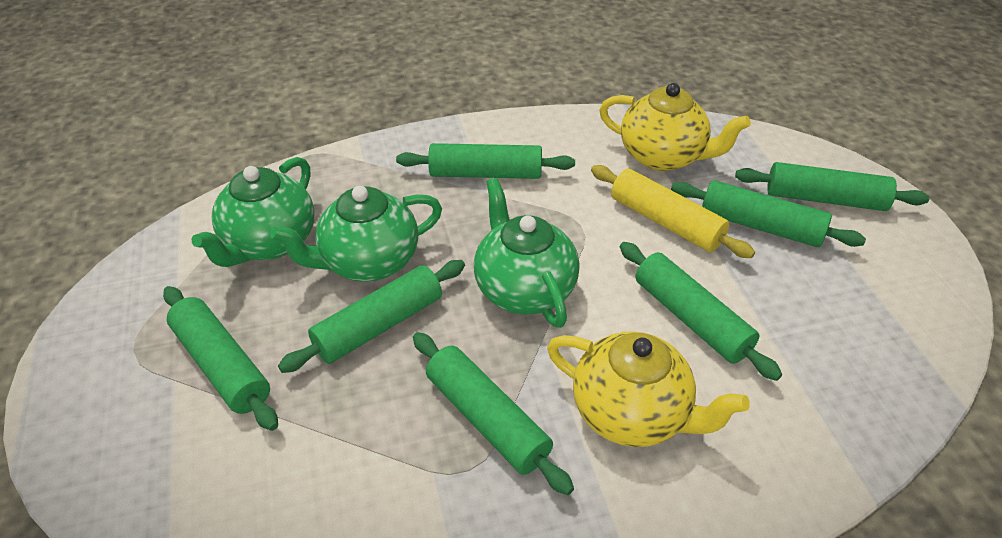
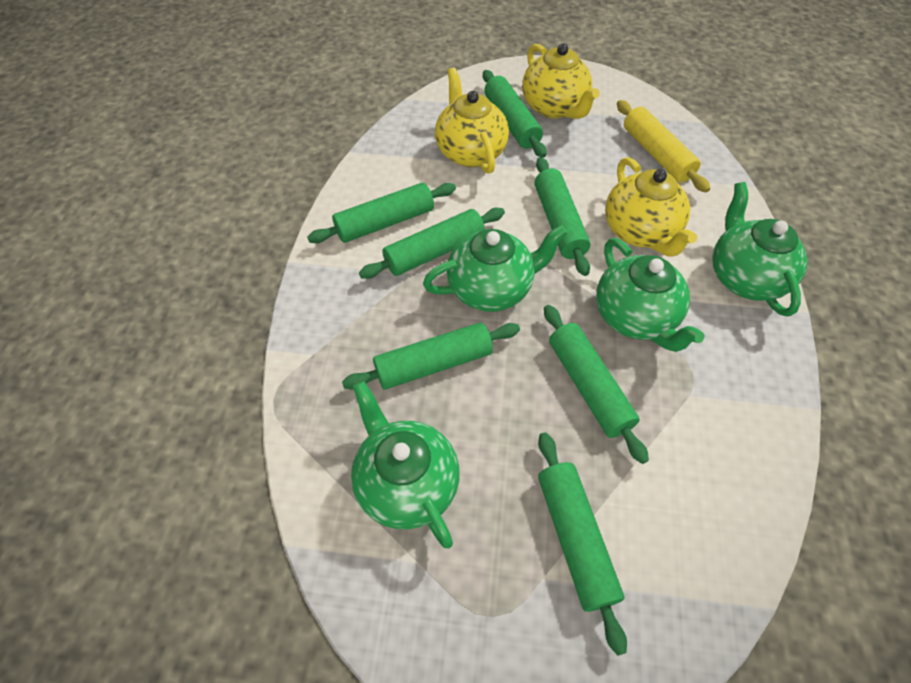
green teapot: [192,157,315,267] [270,186,442,282] [474,178,580,328] = 3 -> [351,381,460,548] [423,225,568,312] [596,238,705,352] [712,182,808,317] = 4
yellow teapot: [547,331,750,447] [599,83,751,171] = 2 -> [435,68,509,174] [522,43,600,119] [605,157,697,257] = 3

